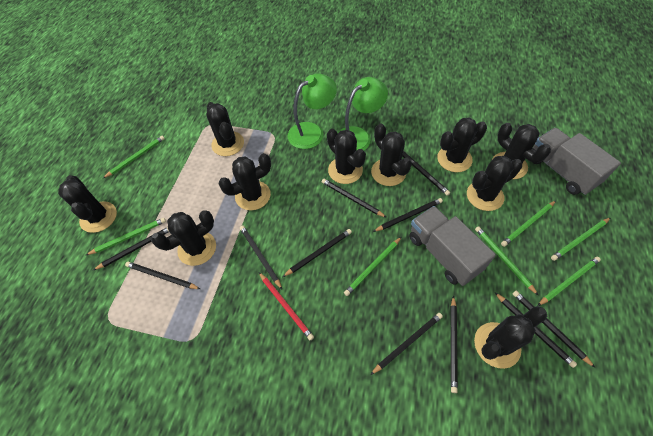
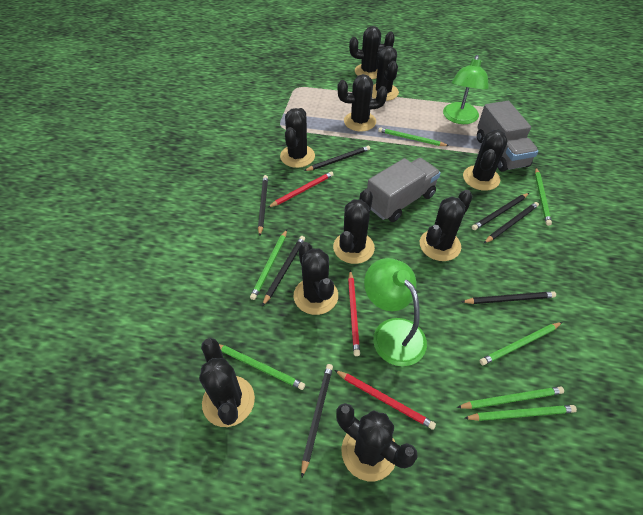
black pencil: [94,227,169,270] [125,262,200,289] [240,226,282,289] [283,229,352,277] [322,179,387,218] [370,313,443,375] [373,198,443,232] [402,151,450,196] [451,296,458,393] [495,292,577,368] [513,291,595,368] = 11 -> [258,175,268,236] [262,236,305,306] [301,364,333,478] [304,146,370,171] [461,291,556,304] [472,193,529,230] [484,202,539,243] = 7
red pencil: [259,272,314,341] = 1 -> [267,171,334,208] [335,370,436,430] [348,270,360,356] = 3

